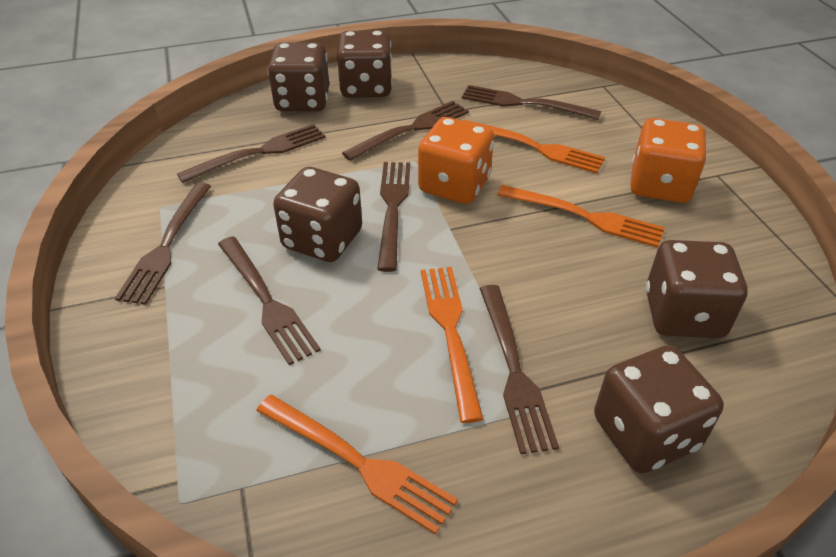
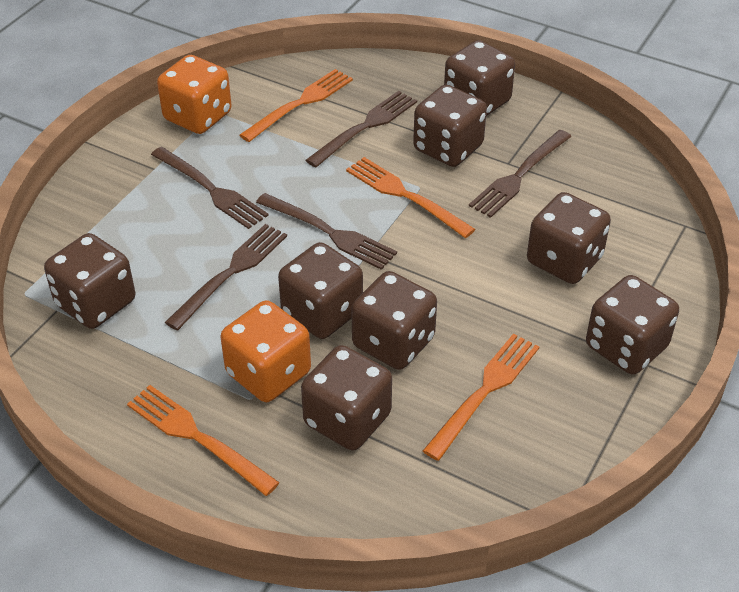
brown dice: [268,43,329,111] [273,167,362,262] [337,30,392,98] [594,345,724,473] [646,240,748,338] = 5 -> [44,233,135,329] [278,242,363,339] [301,345,392,451] [351,271,437,370] [413,85,487,167] [444,40,515,116] [527,192,611,284] [586,275,679,375] = 8
brown fork: [115,182,211,305] [177,124,326,183] [218,236,321,365] [342,101,469,161] [377,162,410,272] [462,85,601,120] [480,285,559,454] = 7 -> [151,147,269,229] [165,224,287,331] [256,193,397,270] [305,91,417,168] [469,130,572,218] = 5

